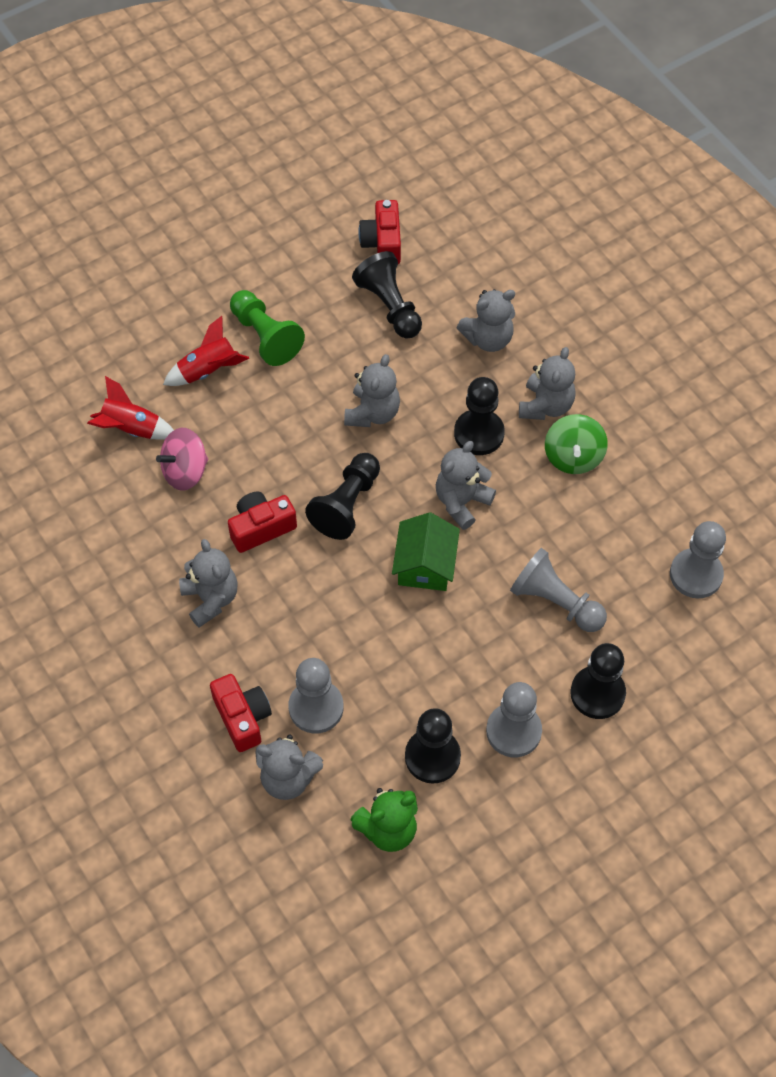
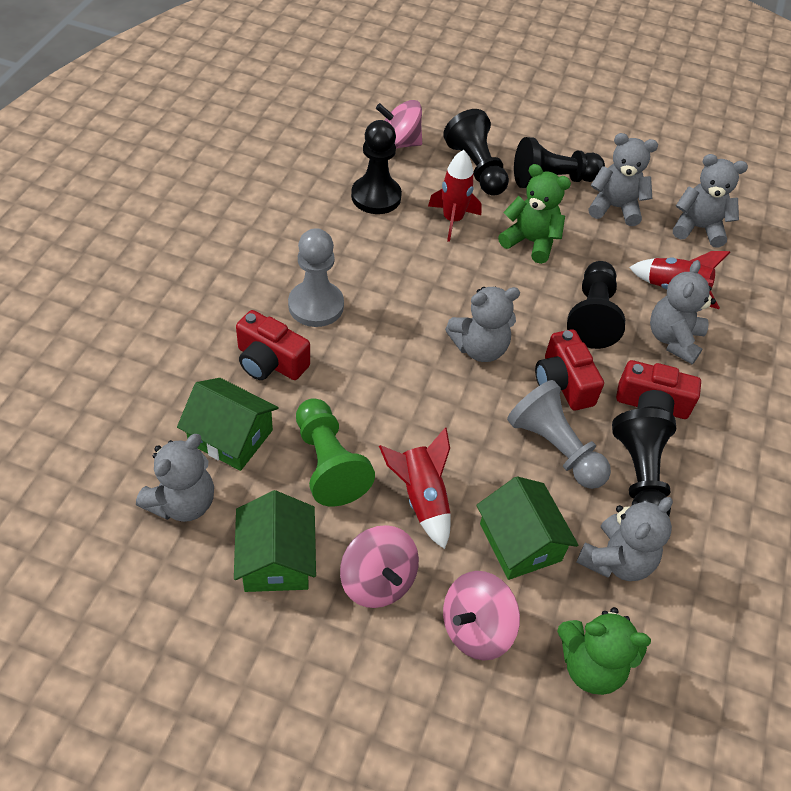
green house: [392,512,460,591] = 1 -> [177,378,279,471] [234,490,316,592] [477,476,578,580] = 3
green spinning top: [545,414,608,474] = 1 -> none = 0
green teddy bear: [350,788,418,852] = 1 -> [498,164,571,264] [557,607,651,695] = 2
grey pawn: [288,658,344,734] [486,682,542,757] [510,548,607,632] [670,521,726,598] = 4 -> [288,228,344,327] [507,380,611,489] = 2
pink spinning top: [156,428,208,491] = 1 -> [340,525,419,608] [376,100,422,149] [443,571,520,660] = 3
red rocket: [87,376,174,440] [163,316,249,386] = 2 -> [379,427,451,549] [428,150,482,242] [629,251,730,309] = 3

